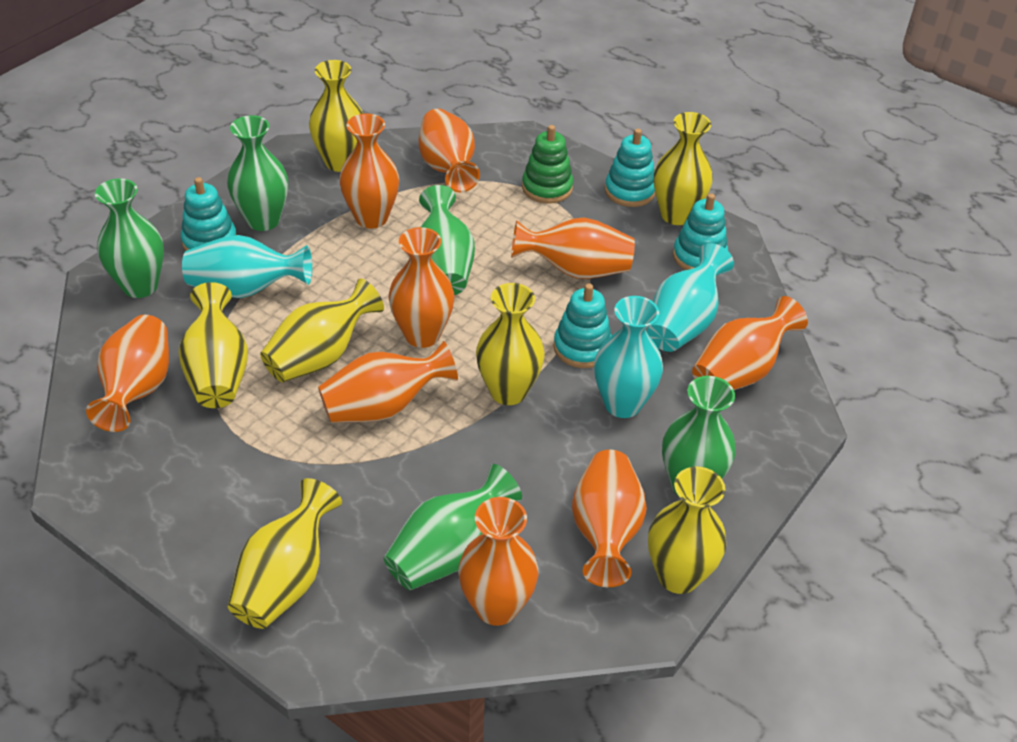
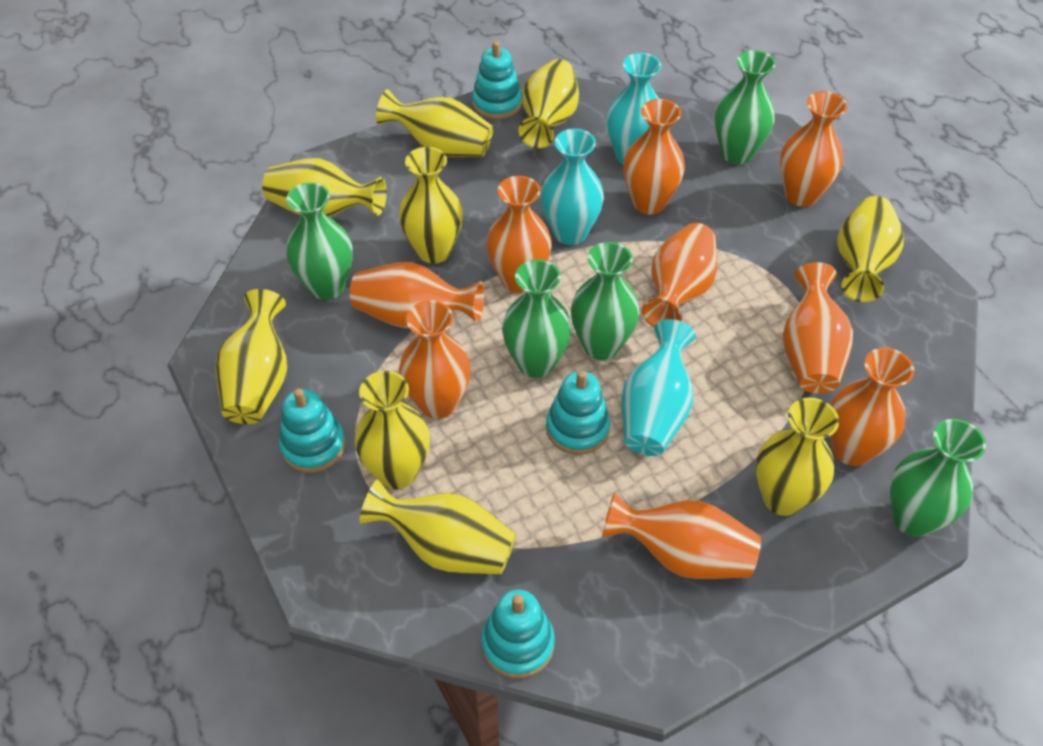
green stacking toy: [522,125,573,204] = 1 -> none = 0
yellow vase: [179,282,248,408] [228,478,342,629] [260,279,384,382] [309,60,363,172] [476,283,545,405] [648,466,726,594] [654,112,713,225] = 7 -> [216,289,287,424] [262,158,387,217] [355,371,430,489] [359,479,516,575] [376,89,493,157] [399,147,463,264] [518,59,579,148] [756,398,839,516] [837,196,904,302] = 9

